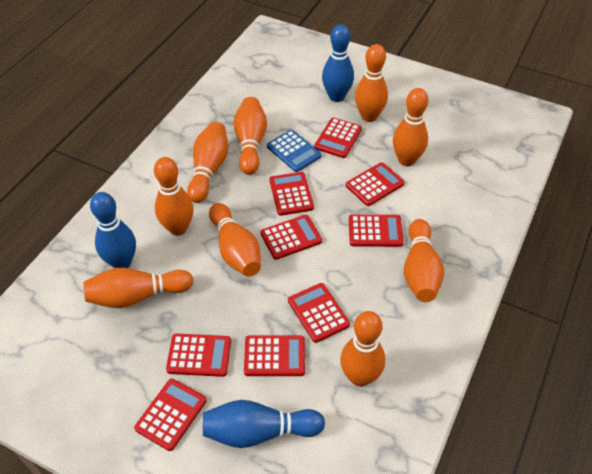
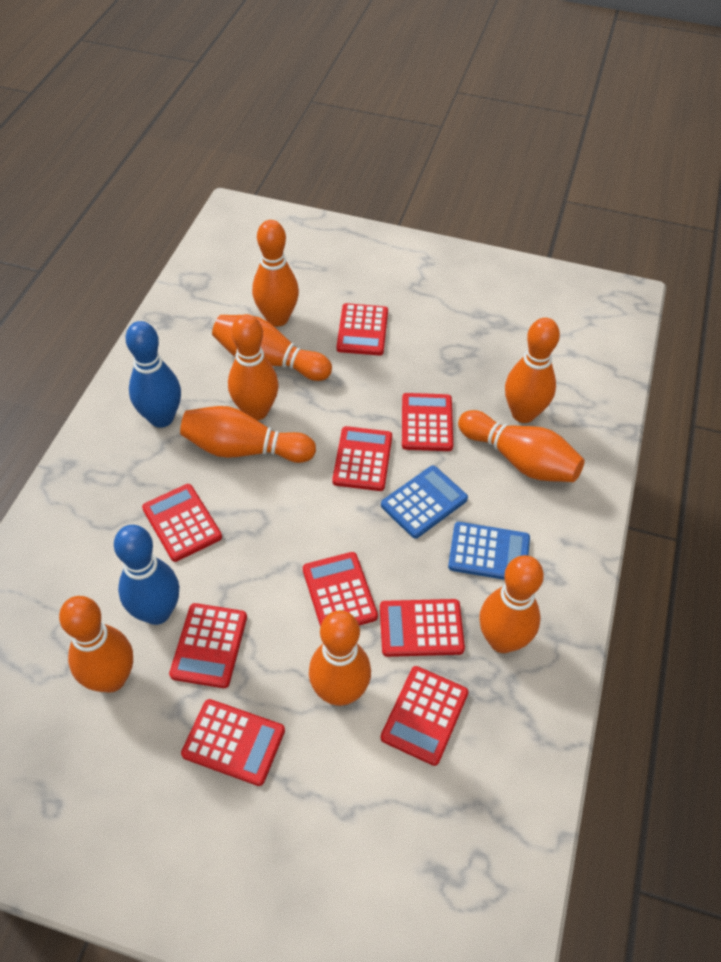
blue bowling pin: [90,192,136,268] [203,400,325,448] [322,24,354,102] = 3 -> [114,525,179,625] [126,321,181,428] = 2
blue calculator: [267,130,322,172] = 1 -> [381,466,468,539] [448,522,530,580] = 2

